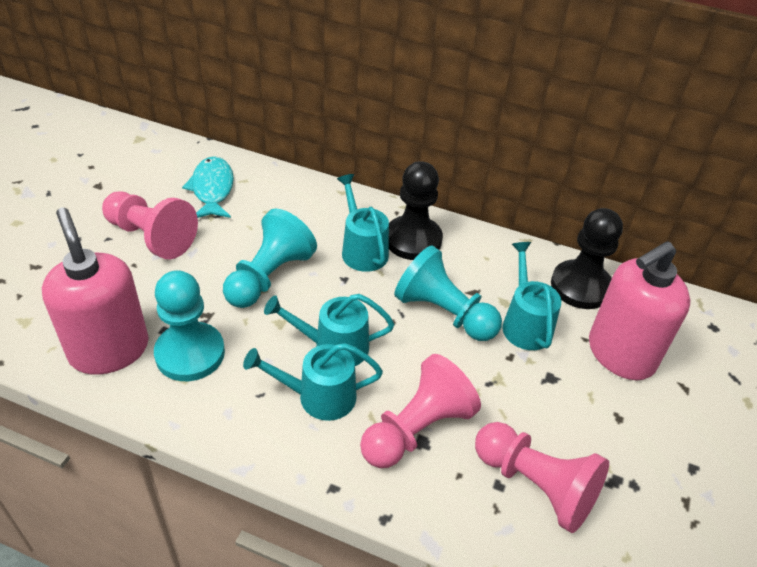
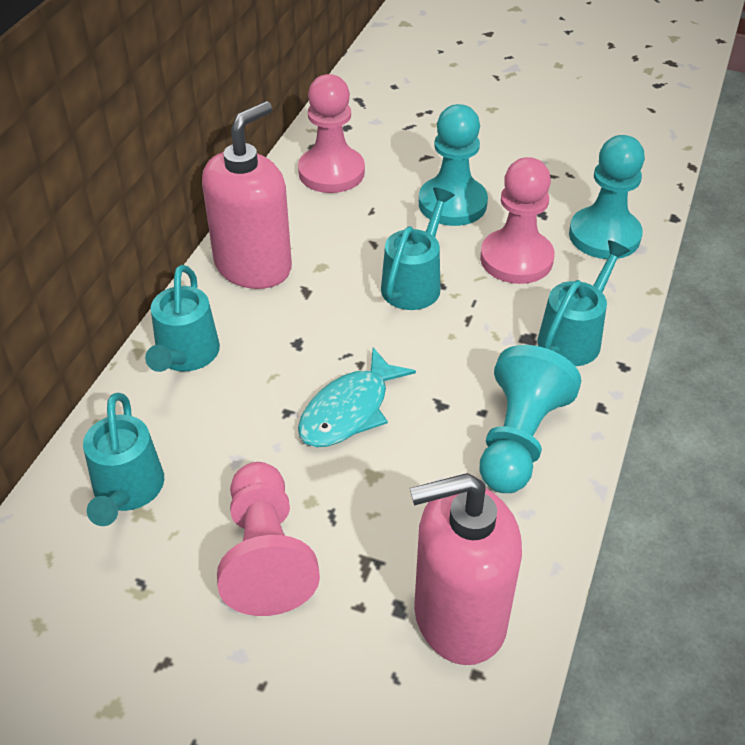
black pawn: [389,161,443,260] [551,208,623,309] = 2 -> none = 0

